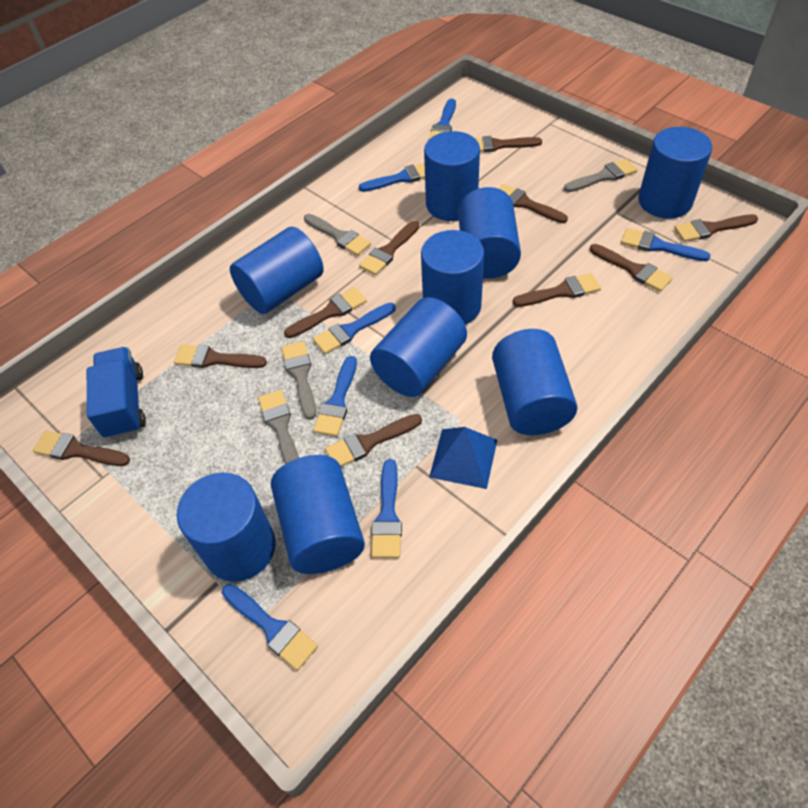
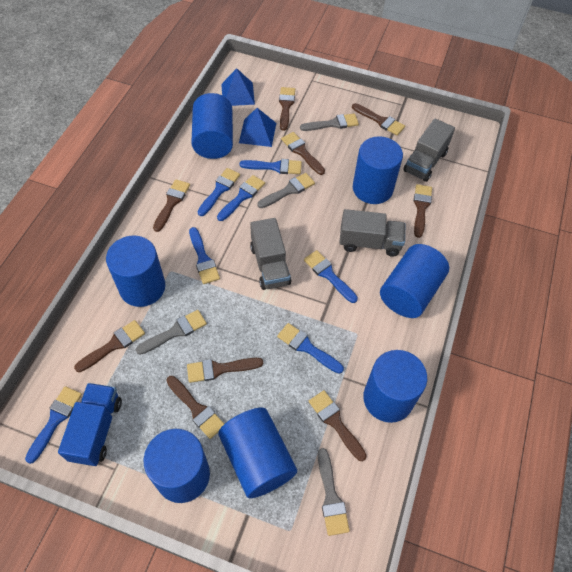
blue cylinder: [177,472,276,582] [230,227,324,314] [271,455,365,574] [370,297,467,397] [421,230,484,325] [424,131,480,221] [458,187,521,279] [492,329,577,435] [638,127,712,219] = 9 -> [106,235,165,307] [144,429,210,503] [191,93,233,159] [218,408,297,498] [353,136,403,204] [363,350,427,423] [380,244,449,318] = 7
blue pyramid: [429,427,497,489] = 1 -> [221,68,255,106] [239,108,276,147] = 2
brown brush: [33,431,130,466] [174,345,267,368] [284,287,367,338] [325,414,422,467] [359,221,419,275] [475,136,542,152] [498,184,568,223] [512,273,601,307] [590,244,673,292] [674,214,758,242] = 10 -> [74,320,145,372] [153,179,190,232] [166,376,224,439] [187,358,263,383] [279,87,295,131] [281,132,325,175] [309,390,367,461] [352,103,405,135] [414,184,432,238] = 9
grey truck: none = 0 -> [250,218,291,290] [339,209,405,257] [403,118,455,182] = 3

